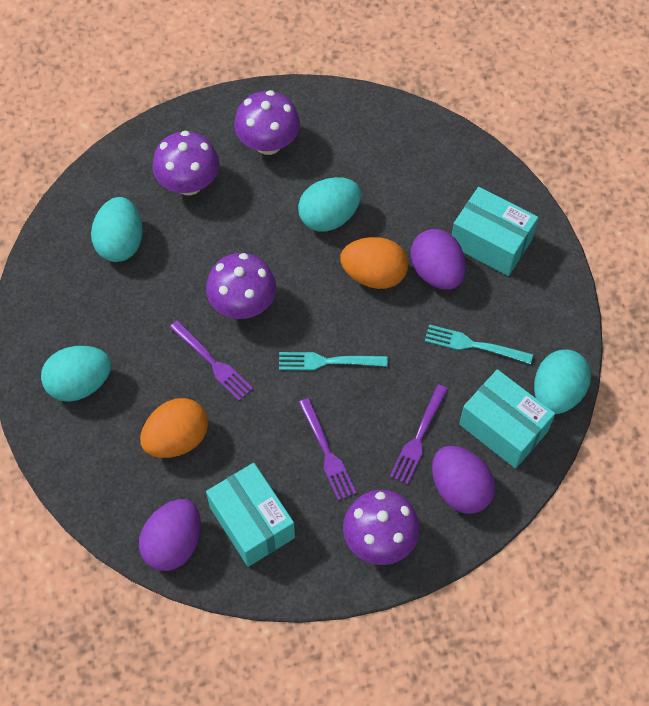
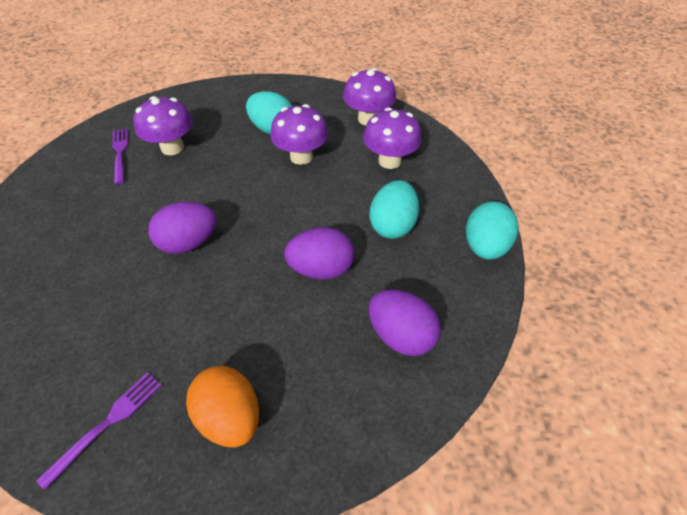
orange egg: [140,398,208,458] [340,237,408,289] = 2 -> [186,366,259,448] = 1
purple fork: [169,320,253,401] [298,398,356,501] [390,384,448,485] = 3 -> [36,372,162,490] [112,128,128,184] = 2
turquoise box: [206,463,295,567] [452,187,538,276] [459,369,555,468] = 3 -> none = 0
turquoise egg: [41,346,111,402] [91,197,143,262] [298,177,361,232] [534,349,591,414] = 4 -> [246,91,292,134] [370,180,419,239] [466,201,518,260] = 3
turquoise fork: [279,352,388,370] [425,325,533,364] = 2 -> none = 0

